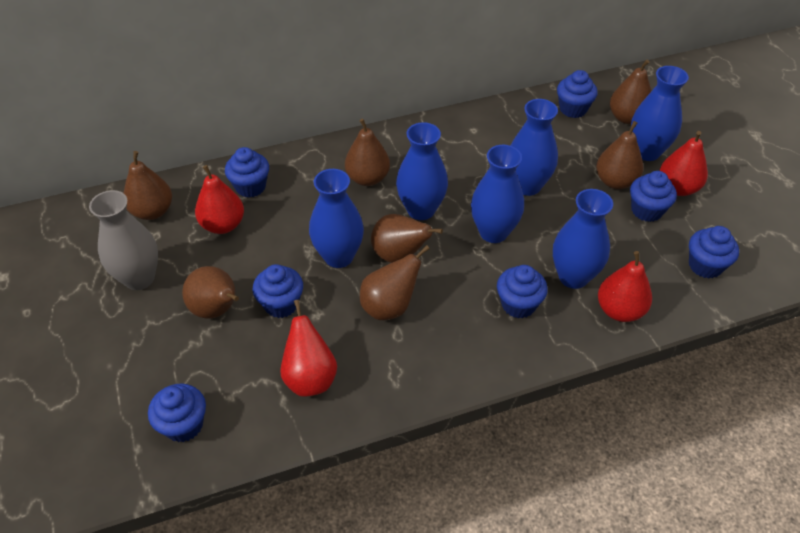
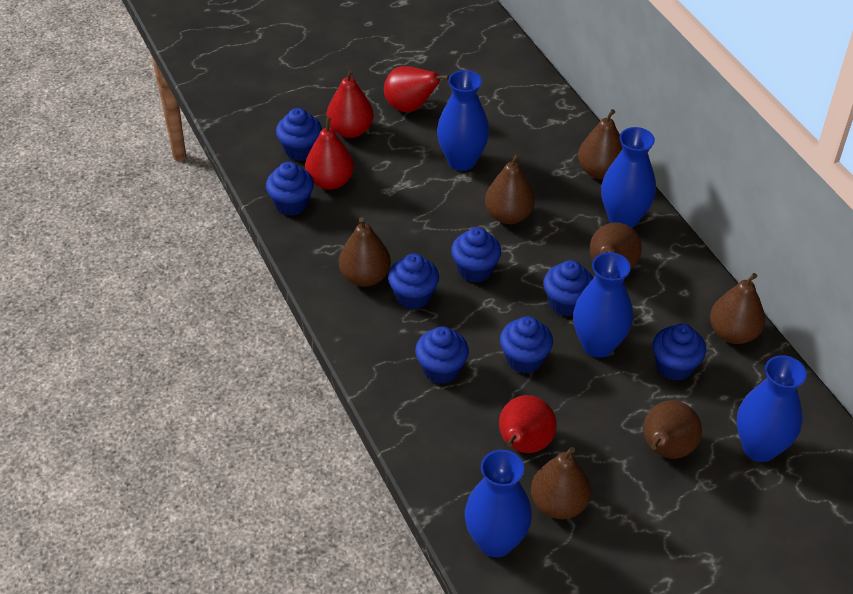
blue cupcake: [148,384,206,442] [225,147,269,198] [253,264,303,318] [497,265,548,318] [557,70,598,118] [630,171,677,222] [689,226,739,279] = 7 -> [266,162,314,216] [276,108,322,161] [388,253,439,309] [415,326,469,384] [451,227,501,283] [500,316,553,373] [544,260,593,316] [653,323,706,381] = 8
blue vase: [309,169,364,268] [396,122,448,220] [471,145,524,243] [510,99,558,196] [553,189,613,289] [631,66,689,161] = 6 -> [437,70,489,171] [465,450,532,557] [573,252,633,357] [601,127,656,228] [737,355,807,462] = 5
grey vase: [89,190,158,290] = 1 -> none = 0

